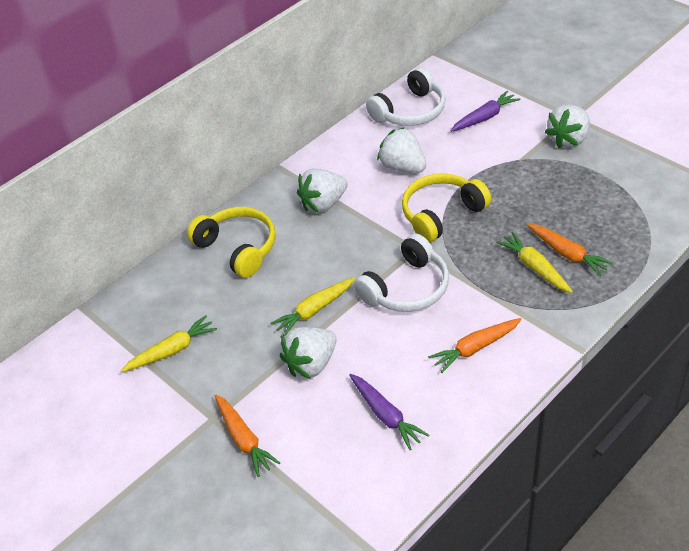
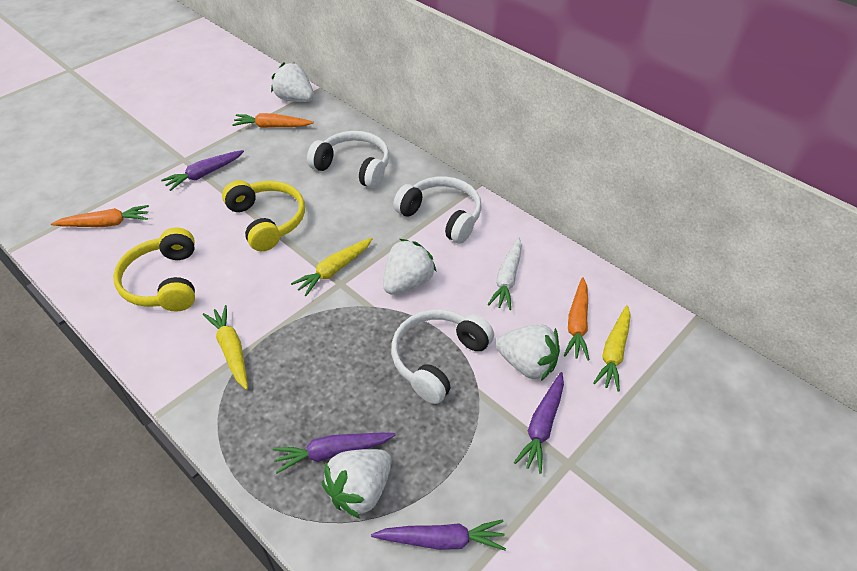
purple carrot: [349,374,430,450] [450,91,520,132] = 2 -> [161,150,244,191] [273,433,396,474] [371,519,506,550] [514,372,564,474] = 4
white carrot: none = 0 -> [487,237,522,310] = 1
white headphones: [354,234,449,312] [366,67,446,126] = 2 -> [307,131,390,189] [391,309,494,404] [393,176,482,244] = 3

